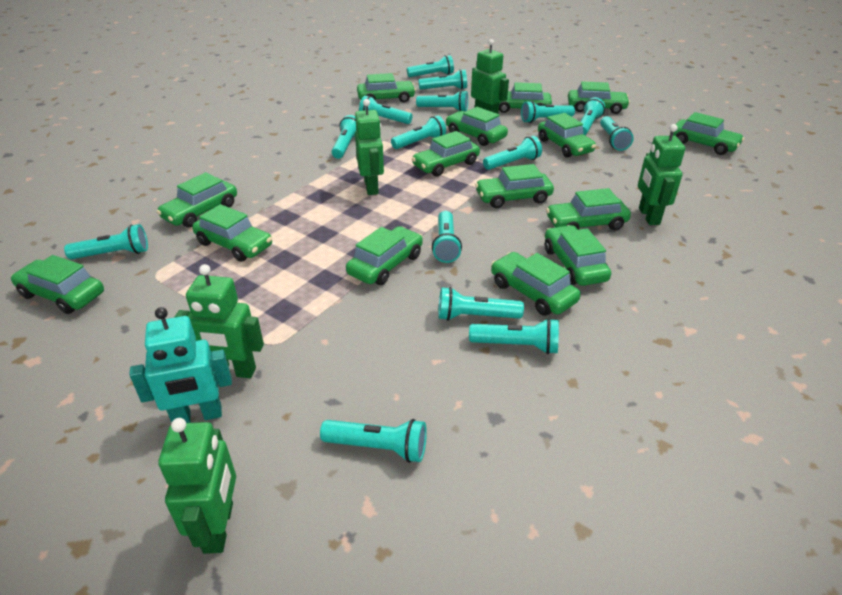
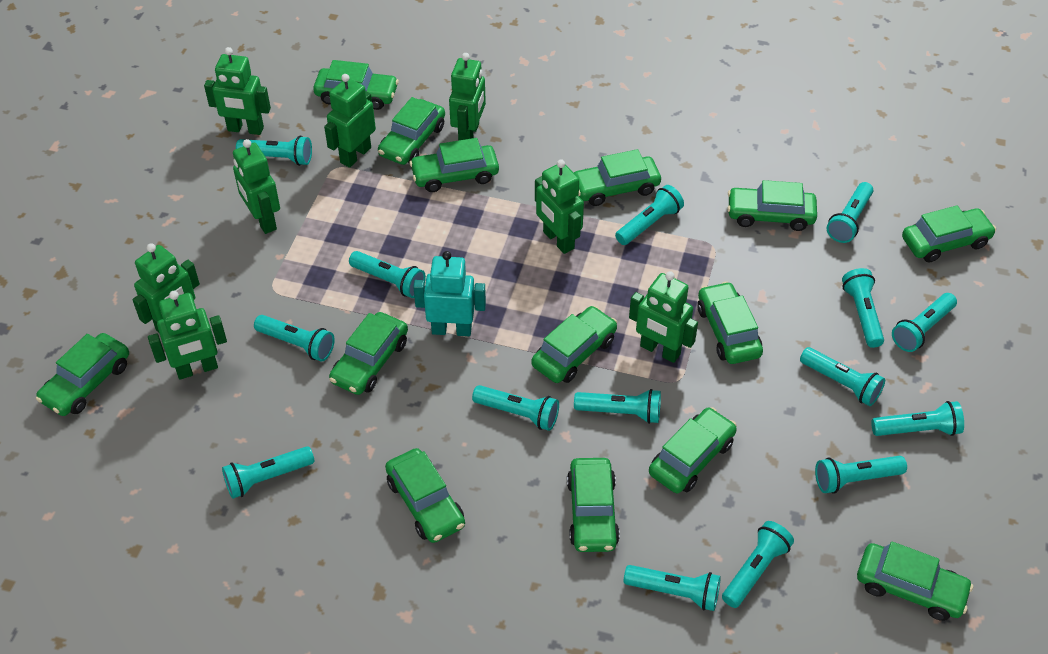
green car: [11,255,104,314] [157,172,237,228] [192,204,272,262] [346,226,423,285] [357,73,416,102] [412,131,480,177] [446,107,508,146] [475,164,554,208] [491,252,581,316] [499,82,552,113] [538,113,596,158] [545,225,611,286] [546,188,631,230] [568,81,630,114] [673,112,744,155] = 15 -> [36,333,129,416] [313,60,399,110] [329,312,408,395] [378,97,445,165] [385,448,465,543] [409,138,499,192] [531,306,617,383] [567,458,620,552] [574,149,661,206] [649,407,737,493] [698,281,763,364] [727,180,817,231] [857,541,973,621] [902,205,996,263] = 14
green robot: [158,418,236,554] [175,264,264,378] [355,99,384,195] [471,39,509,114] [638,124,685,225] = 5 -> [132,243,200,332] [148,291,227,380] [204,47,271,135] [233,139,280,234] [324,74,376,168] [449,53,486,141] [535,160,584,254] [629,271,698,363] = 8

